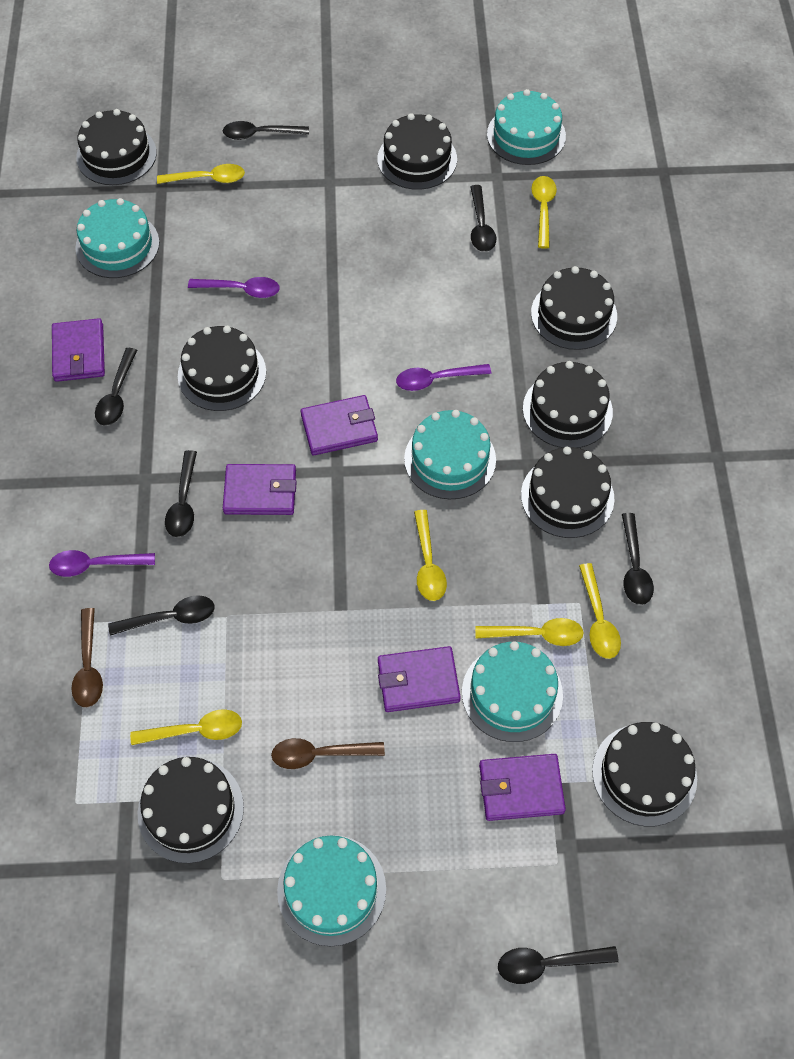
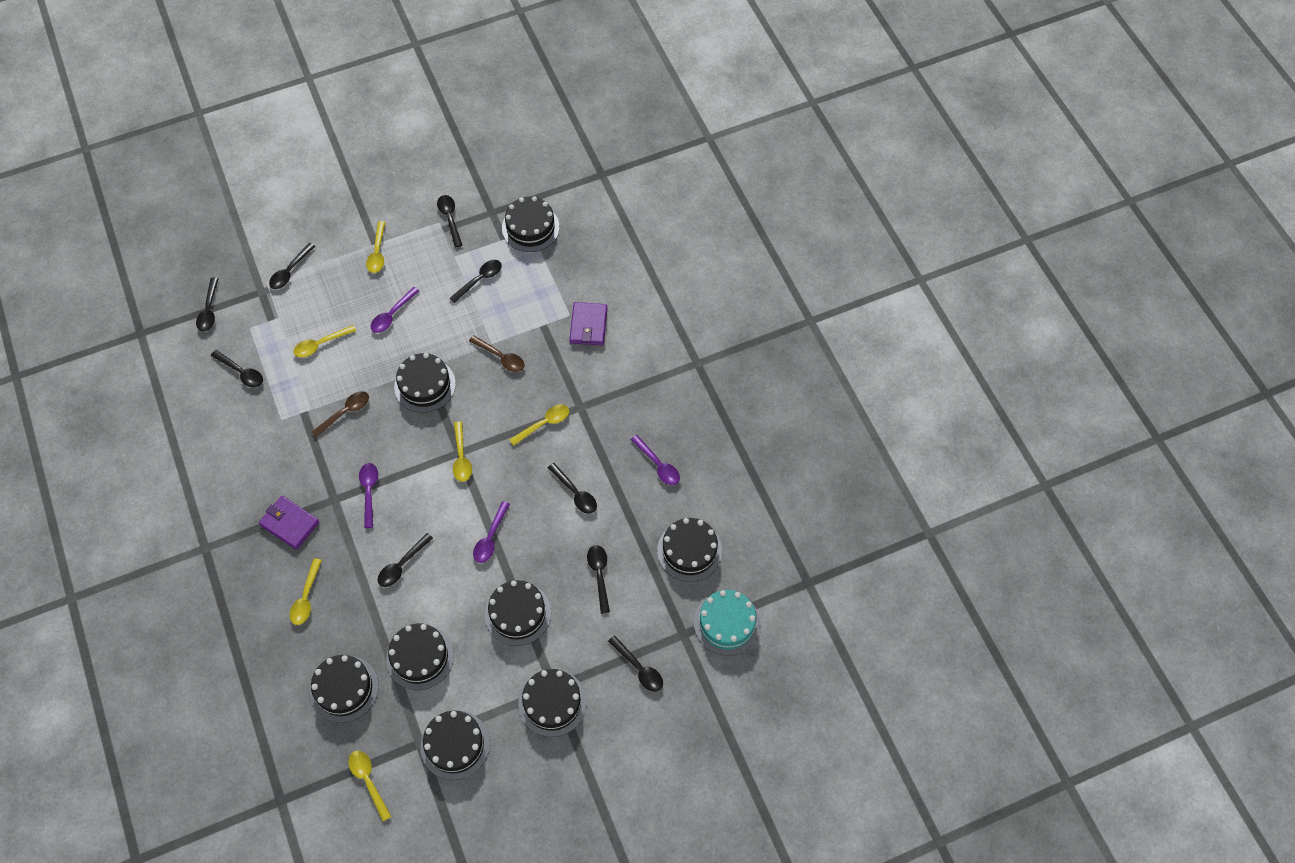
black spoon: [95,348,137,426] [108,595,215,636] [165,450,197,537] [223,121,309,140] [470,185,496,252] [498,946,619,984] [622,513,654,605] = 7 -> [196,277,219,332] [211,350,263,387] [269,243,315,289] [378,533,433,587] [437,195,462,248] [449,260,502,303] [548,463,597,514] [587,545,610,614] [608,635,663,692] = 9
purple spoon: [49,550,155,577] [188,277,280,298] [396,364,491,391] = 3 -> [359,463,378,528] [371,287,419,333] [473,501,510,563] [631,435,680,485] = 4
purple wallet: [52,318,105,382] [223,464,297,515] [301,395,378,455] [378,646,461,712] [479,754,566,821] = 5 -> [259,496,320,550] [569,302,607,346] = 2
turquoise cake: [75,198,159,278] [277,835,386,947] [404,410,496,499] [462,641,563,742] [487,89,566,165] = 5 -> [694,590,760,656] = 1

